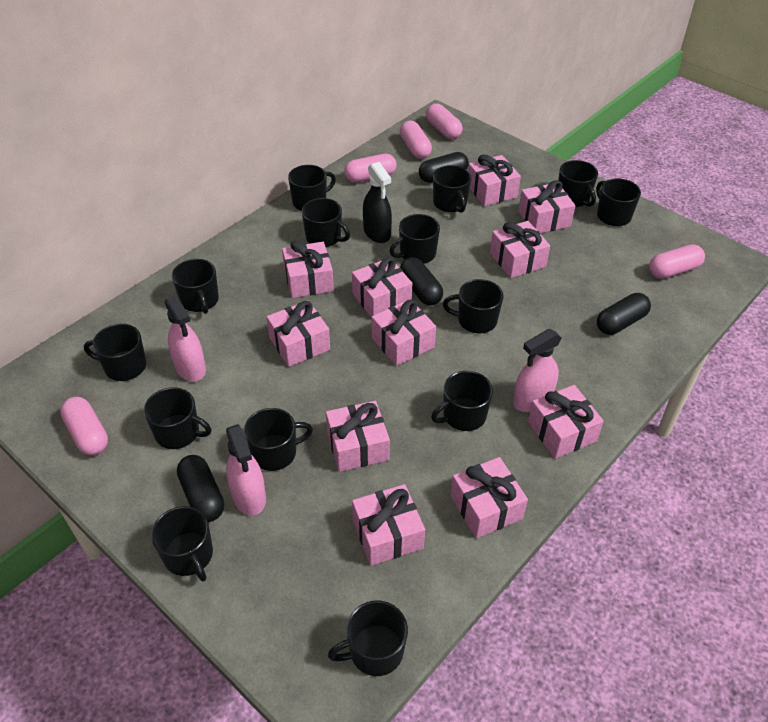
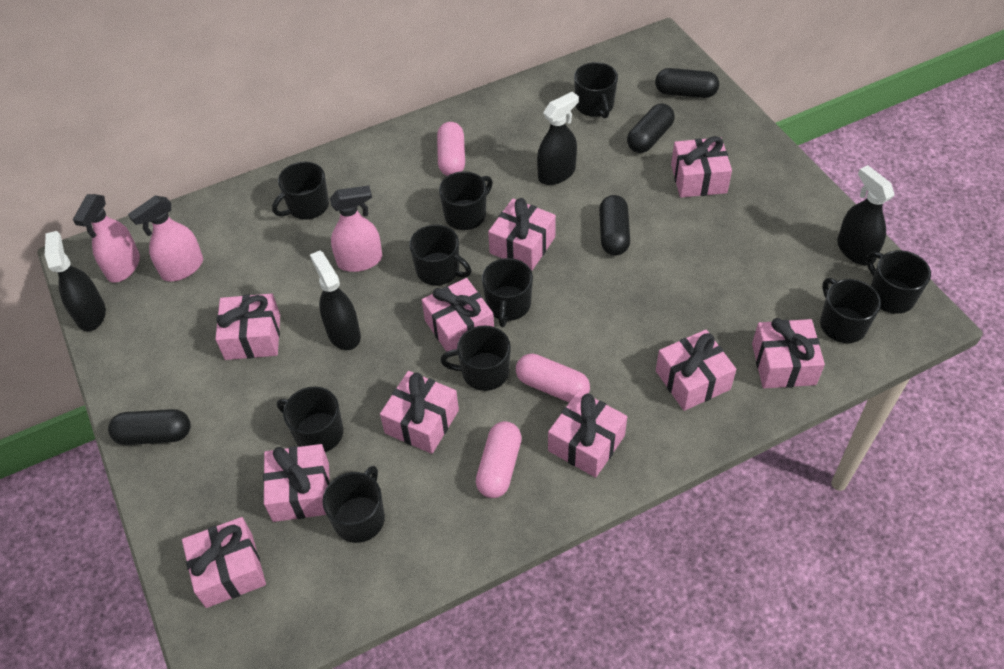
black mug: [84,324,146,381] [144,387,211,449] [151,506,213,581] [172,259,219,314] [244,408,313,471] [288,165,336,211] [302,198,350,247] [328,601,408,676] [390,214,440,264] [431,371,493,431] [433,165,471,213] [443,279,504,333] [558,160,598,207] [596,178,641,226] = 14 -> [272,162,329,219] [277,387,343,452] [322,466,385,543] [409,224,471,285] [439,171,493,230] [440,325,511,391] [482,258,533,327] [574,62,618,118] [820,278,881,343] [866,250,931,314] = 10
black spray bottle: [363,162,392,243] = 1 -> [45,231,106,331] [310,251,361,350] [537,92,579,185] [837,165,894,266] = 4
pink capsule: [60,397,108,455] [344,154,397,183] [400,121,432,159] [426,103,463,139] [649,244,705,279] = 5 -> [437,122,465,176] [476,421,522,498] [516,353,590,402] = 3
pink gift: [266,300,330,367] [282,241,334,298] [326,401,390,472] [352,257,412,318] [352,484,425,566] [372,299,436,366] [450,457,528,538] [468,155,521,206] [490,221,550,278] [518,180,575,233] [528,385,604,459] = 11 -> [182,517,266,608] [215,294,280,360] [263,444,330,522] [380,371,459,454] [422,278,494,352] [488,198,556,270] [548,390,627,478] [656,330,736,411] [671,136,732,198] [752,318,825,388] = 10

